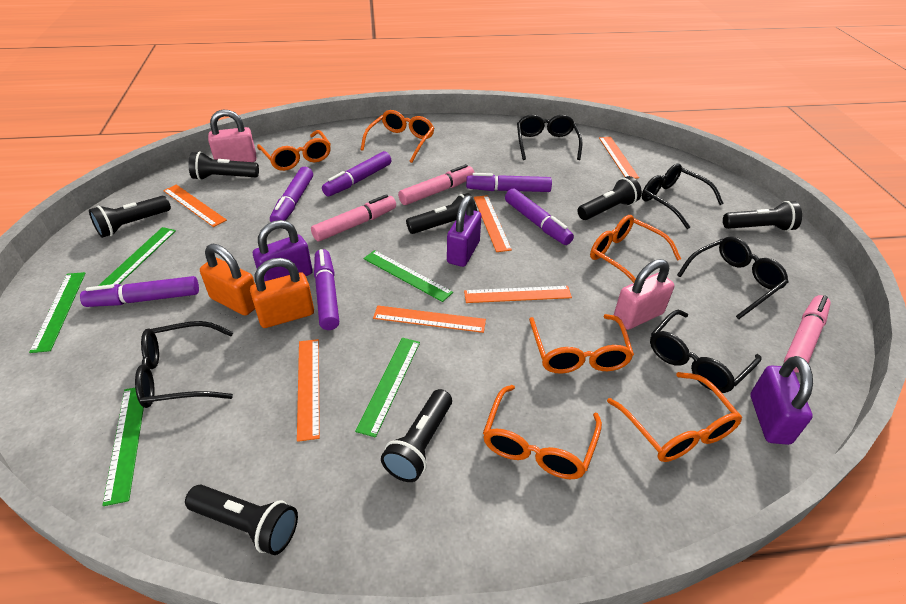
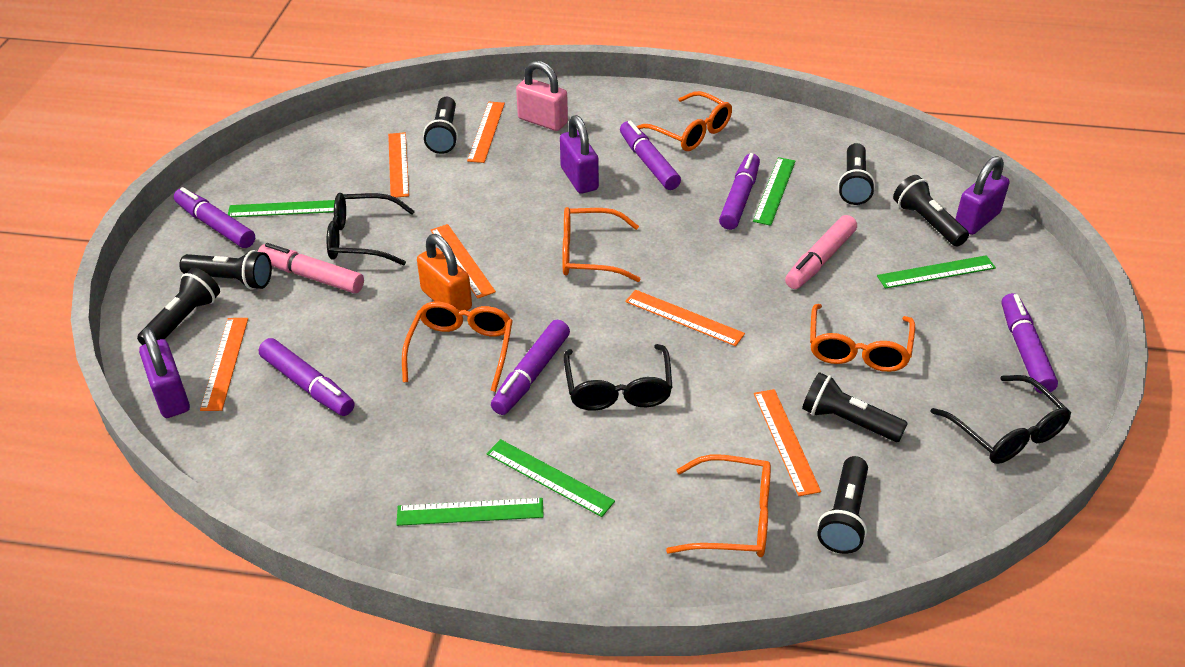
black glasses: [135,321,233,408] [517,114,582,160] [642,164,724,229] [650,310,761,393] [677,236,789,319] = 5 -> [327,193,415,266] [564,344,673,411] [930,375,1071,464] = 3
orange glasses: [257,130,331,171] [360,110,434,163] [483,385,602,479] [529,314,634,374] [590,215,681,283] [607,372,742,462] = 6 -> [402,302,513,392] [562,207,641,282] [637,91,732,151] [666,455,771,557] [810,304,915,372] = 5
orange padlock: [200,244,255,316] [250,258,314,328] = 2 -> [417,234,472,311] = 1
pink marker: [311,194,396,241] [398,164,474,205] [784,295,831,373] = 3 -> [258,243,364,293] [785,215,857,289] = 2
pink padlock: [208,109,256,162] [614,259,674,330] = 2 -> [516,61,568,131] = 1

